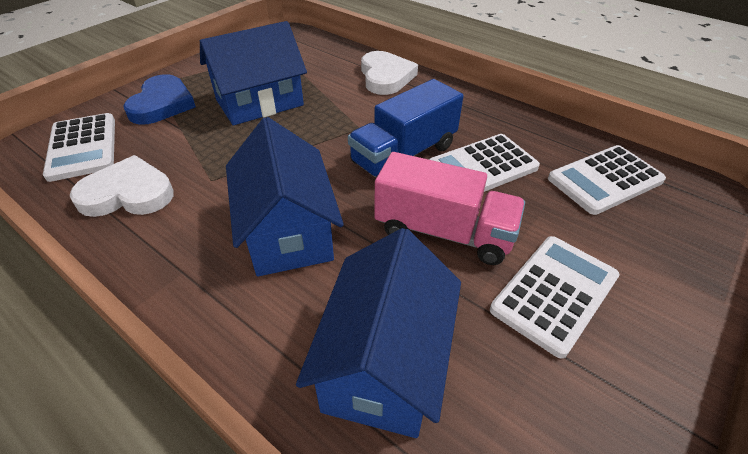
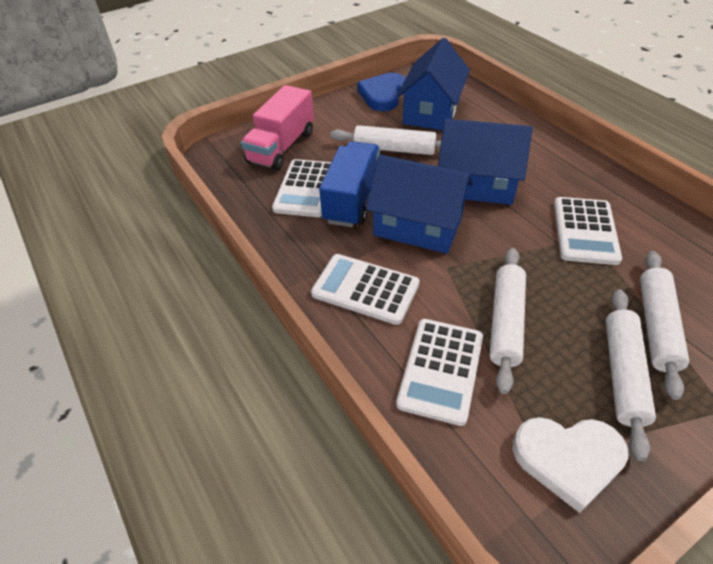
white heart: [69,155,174,217] [361,51,418,95] = 2 -> [513,417,629,513] = 1
white rolling pin: none = 0 -> [330,125,441,155] [490,248,526,394] [606,289,656,461] [640,251,689,400] = 4

